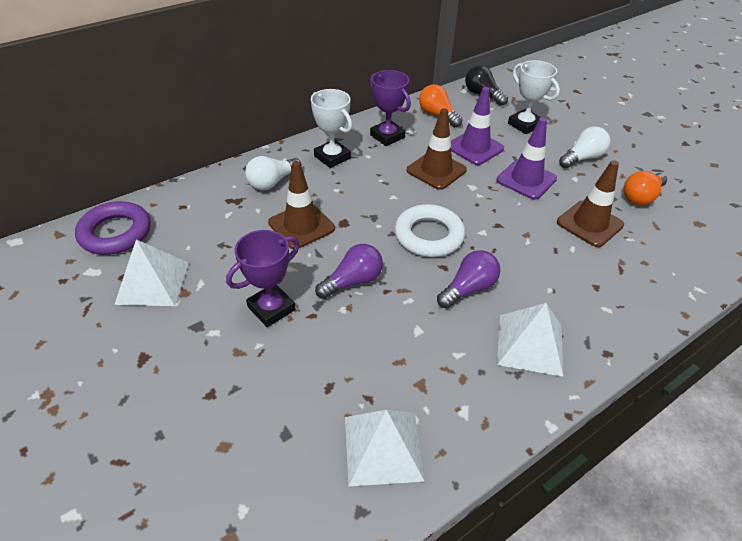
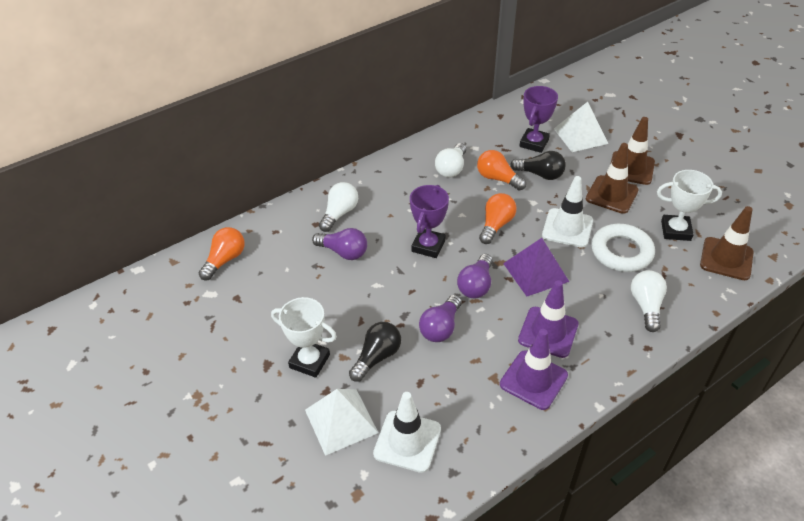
black light bulb: [465,65,508,106] = 1 -> [349,322,401,382] [510,151,566,180] = 2
orange light bulb: [419,84,463,127] [623,171,667,205] = 2 -> [199,227,245,280] [477,150,526,191] [479,193,516,244] = 3
purple light bulb: [315,244,383,299] [437,250,500,309] = 2 -> [312,228,367,260] [419,295,462,342] [457,254,493,298] = 3
purple pyramid: none = 0 -> [503,238,569,296] = 1
purple ring: [75,201,151,255] = 1 -> none = 0
white light bulb: [245,156,302,190] [559,126,611,168] = 2 -> [319,182,358,232] [435,143,466,178] [631,270,667,332] = 3
white pyramid: [114,239,189,306] [345,410,425,487] [497,303,563,377] = 3 -> [305,389,379,456] [554,102,608,152] = 2
white traffic cone: none = 0 -> [373,392,441,473] [542,176,593,248] = 2

